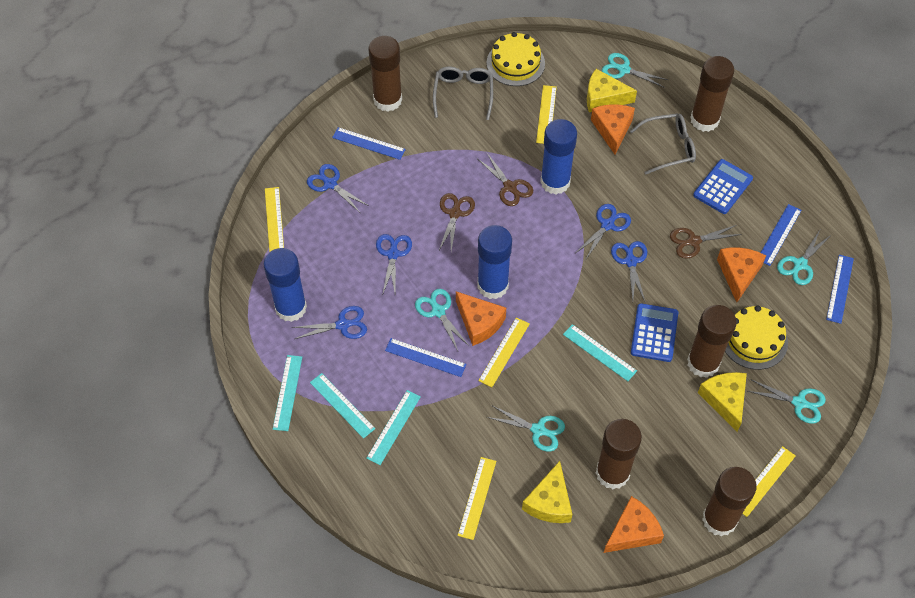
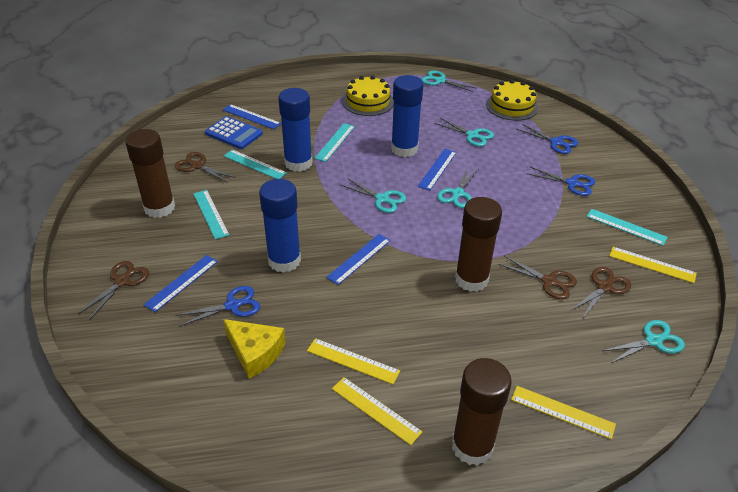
blue calculator: [631,303,678,362] [693,159,753,214] = 2 -> [205,116,263,149] = 1
blue scissors: [292,306,367,339] [307,164,369,212] [376,234,412,293] [576,204,631,259] [611,241,647,303] = 5 -> [175,286,260,327] [516,124,578,154] [528,167,595,196] = 3
brown glue stick: [369,36,402,112] [596,419,642,489] [687,305,737,378] [690,56,734,132] [702,467,756,537] = 5 -> [125,129,175,218] [452,358,512,466] [455,197,502,292] = 3
brown scissors: [439,193,475,251] [478,153,533,206] [670,225,742,259] = 3 -> [78,261,149,320] [175,152,236,183] [498,256,577,300] [570,267,631,318] = 4
grey glasses: [433,66,493,120] [630,113,696,175] = 2 -> none = 0
orange cheese: [456,291,506,346] [591,104,635,154] [604,496,664,553] [717,247,766,302] = 4 -> none = 0
yellow cheese: [522,461,572,523] [587,69,637,112] [698,372,747,432] = 3 -> [223,319,286,378] = 1
yellow ruler: [265,187,284,252] [458,457,496,540] [478,317,530,387] [536,85,557,144] [743,446,796,517] = 5 -> [307,338,400,384] [332,377,422,445] [511,386,616,439] [610,247,697,283] = 4

